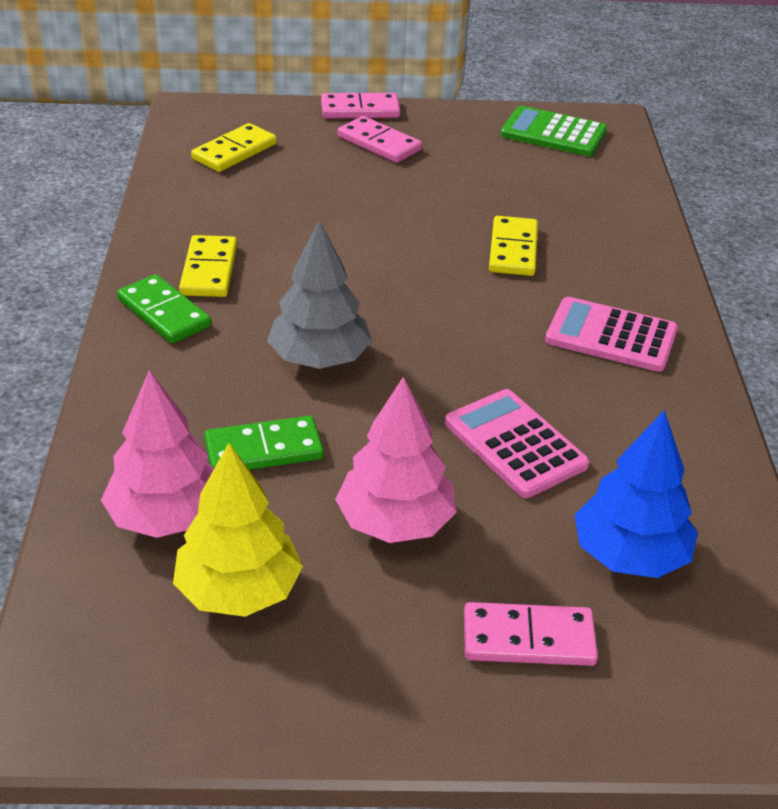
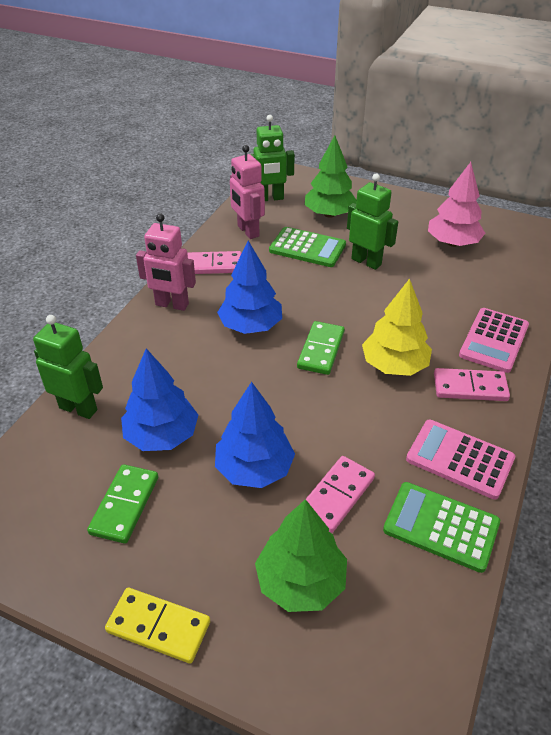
blue tree: [575,410,698,578] = 1 -> [121,348,198,451] [215,382,295,488] [217,241,282,334] = 3
green calculator: [500,106,607,156] = 1 -> [269,227,346,267] [383,482,500,573] = 2
green robot: none = 0 -> [33,315,103,419] [251,115,295,201] [347,174,398,270] = 3
green tree: none = 0 -> [255,499,347,612] [305,135,357,218] = 2
grey tree: [267,220,372,369] = 1 -> none = 0
pink robot: none = 0 -> [136,214,196,311] [230,145,265,239] = 2
pink tree: [101,370,214,538] [335,377,457,543] = 2 -> [428,162,485,247] = 1
yellow domino: [179,235,237,297] [191,123,277,172] [489,216,538,276] = 3 -> [105,588,210,664] = 1

